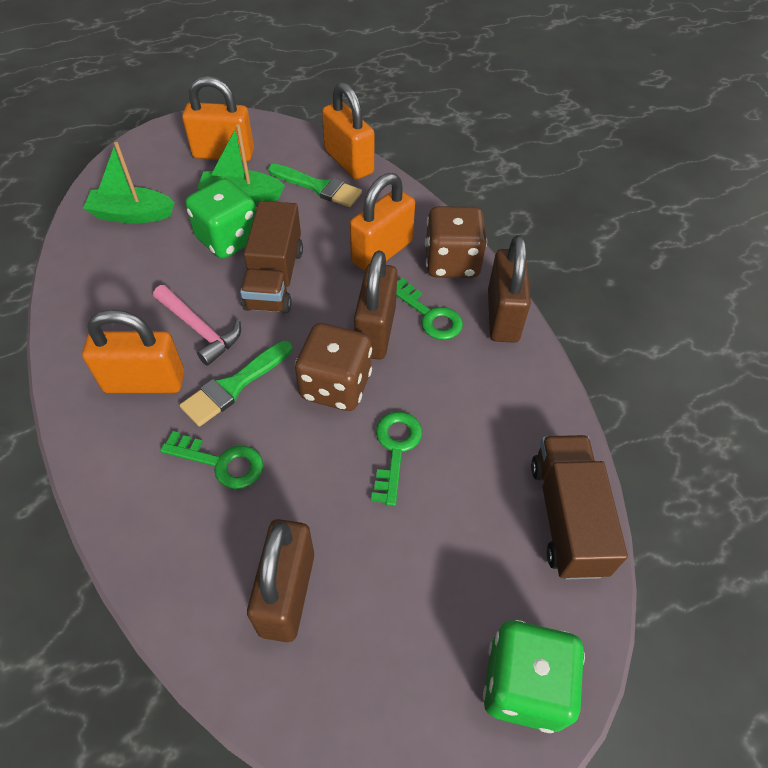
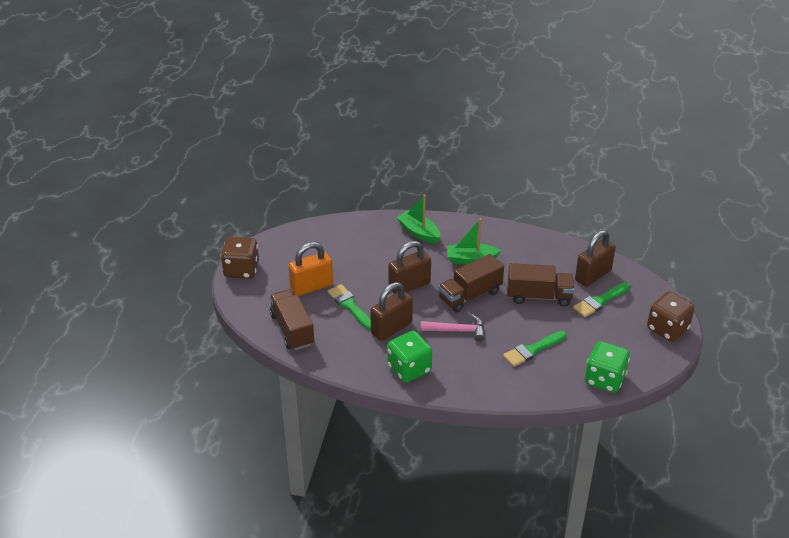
brown truck: [240,201,303,314] [531,435,628,580] = 2 -> [270,289,314,350] [438,254,504,313] [508,263,575,307] = 3
green brush: [180,340,292,427] [268,164,362,207] = 2 -> [327,284,371,330] [503,331,566,367] [573,282,630,317] = 3
green key: [160,431,263,489] [371,412,422,506] [396,278,463,340] = 3 -> none = 0
orange padlock: [82,310,184,393] [182,76,254,161] [322,82,374,180] [350,173,415,271] = 4 -> [288,242,333,296] = 1

